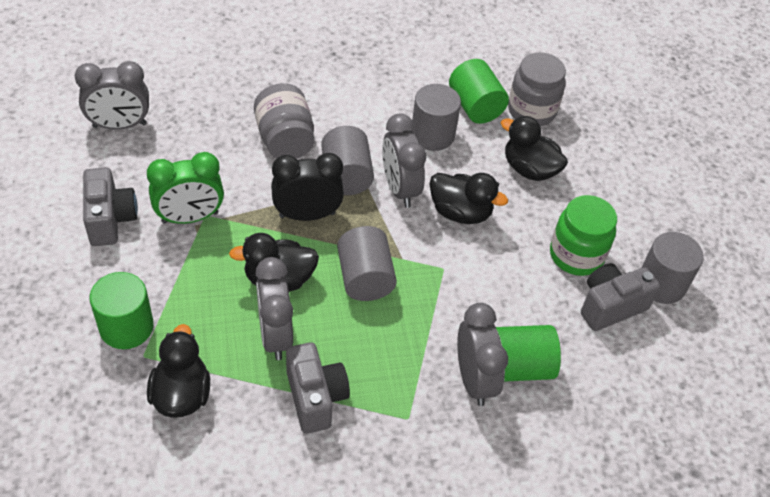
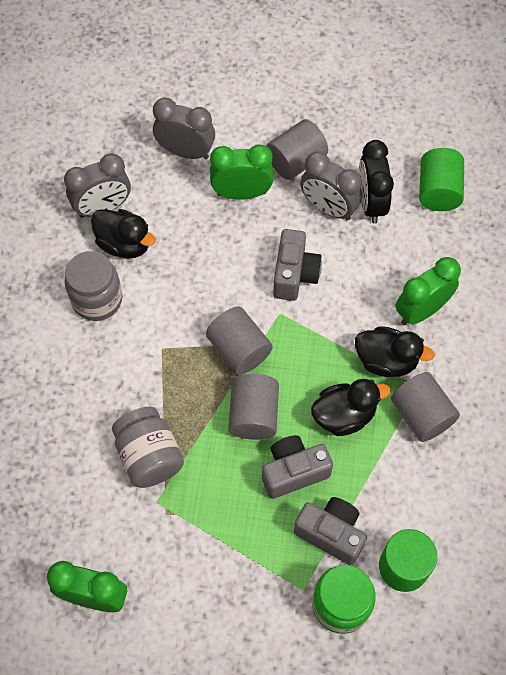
black duck: [147,324,210,418] [229,233,319,292] [430,173,508,224] [501,116,568,181] = 4 -> [91,209,156,259] [311,379,391,436] [355,326,435,377] = 3
green clock: [147,152,224,224] = 1 -> [47,561,127,612] [210,145,273,200] [395,257,461,325] = 3
green cylinder: [90,272,154,349] [449,59,509,124] [496,325,561,382] = 3 -> [379,529,437,592] [419,148,464,211] = 2
grey clock: [75,61,149,130] [255,257,293,360] [382,113,426,208] [457,303,508,406] = 4 -> [64,153,131,218] [153,97,215,159] [300,152,363,221] = 3

